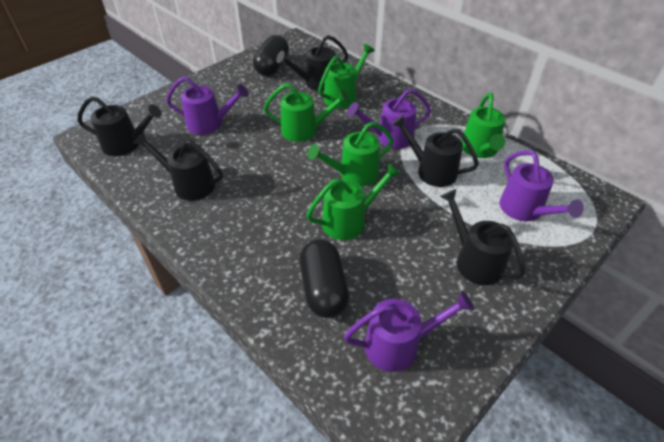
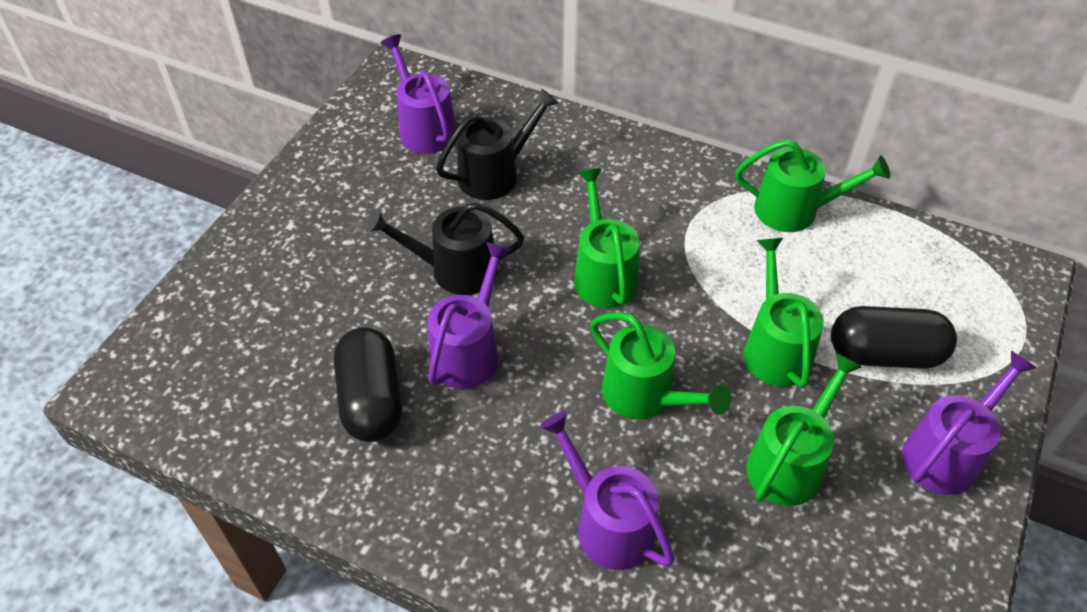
black watering can: [77,96,162,156] [133,132,223,201] [276,35,348,91] [392,115,479,187] [440,189,525,285] = 5 -> [366,202,524,295] [436,88,559,200] = 2

